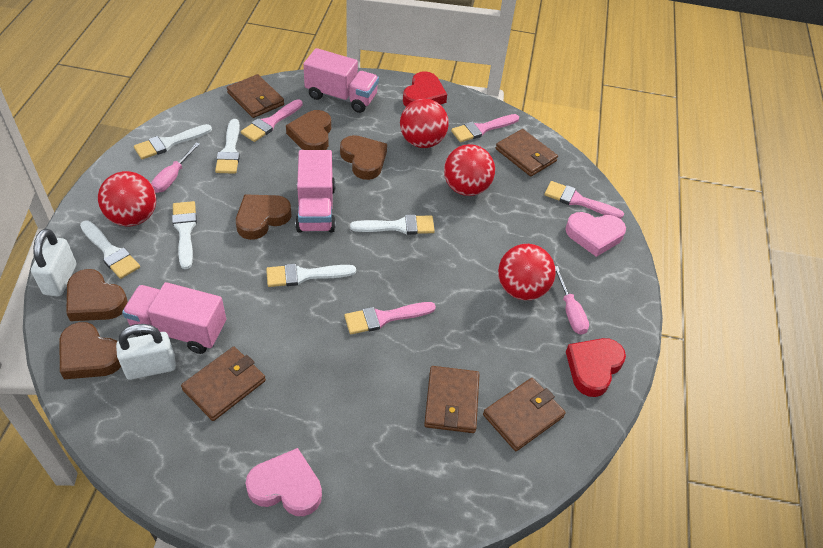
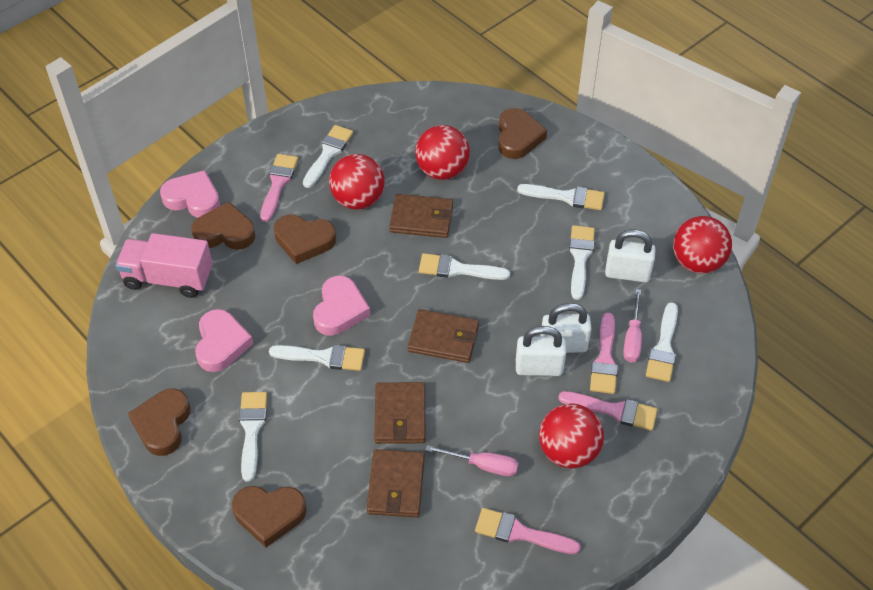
brown wallet: [181,347,266,421] [227,74,284,118] [424,366,479,433] [483,378,566,451] [496,129,558,177] = 5 -> [367,449,425,517] [374,382,425,444] [389,194,453,238] [408,309,479,363] = 4
pink heart: [245,448,322,516] [565,212,626,257] = 2 -> [160,170,220,218] [195,309,253,372] [313,276,370,336] = 3
pink truck: [122,282,226,354] [295,150,336,233] [303,48,379,113] = 3 -> [115,233,213,298] = 1
red heart: [403,71,447,106] [566,338,626,397] = 2 -> none = 0
white brush: [80,221,140,279] [134,124,212,159] [172,201,197,269] [215,119,240,174] [266,264,356,287] [350,215,435,235] = 6 -> [239,392,267,482] [269,345,365,371] [303,125,353,188] [419,253,510,280] [517,184,605,210] [569,225,595,300] [646,302,678,382] = 7
white padlock: [31,229,76,297] [116,324,176,380] = 2 -> [516,326,566,376] [540,303,592,353] [605,230,656,282] = 3

